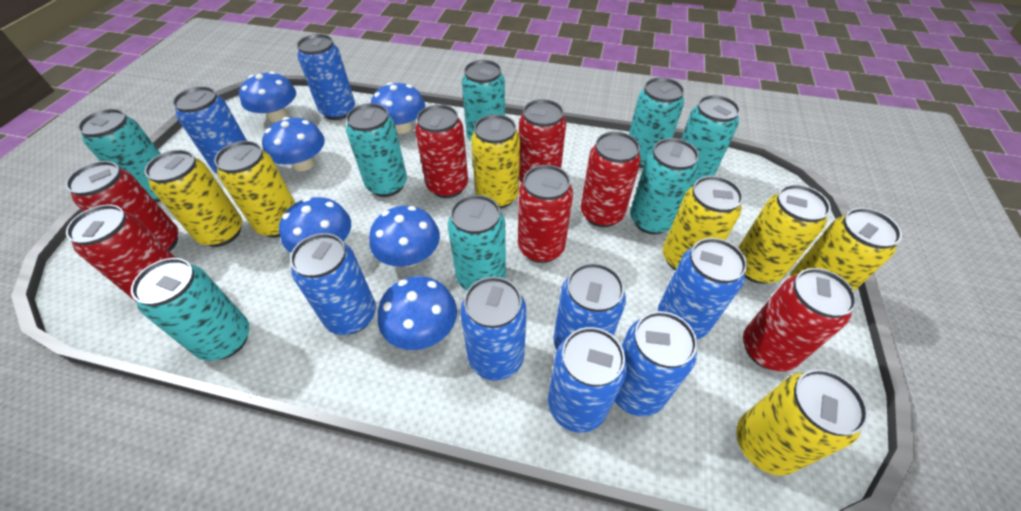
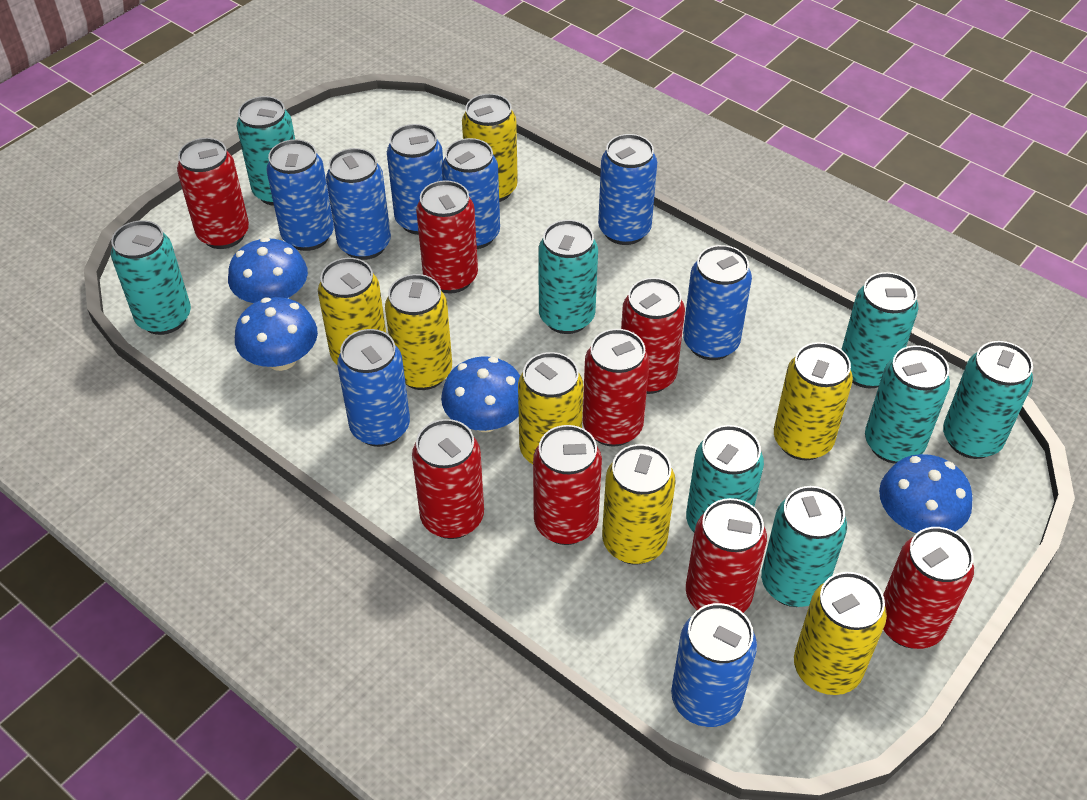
blue mushroom: [239,71,296,122] [262,117,325,171] [279,197,351,253] [369,206,440,267] [371,82,425,134] [378,276,457,350] = 6 -> [228,237,308,303] [235,297,318,371] [441,356,520,432] [879,454,973,534] = 4
red can: [65,161,178,251] [66,204,175,301] [415,104,468,198] [518,165,573,263] [519,99,566,183] [581,131,641,227] [743,268,857,371] = 7 -> [177,138,249,249] [412,419,484,539] [416,180,478,294] [533,425,602,545] [583,329,649,446] [621,278,685,394] [686,498,767,613] [883,527,974,649] = 8

